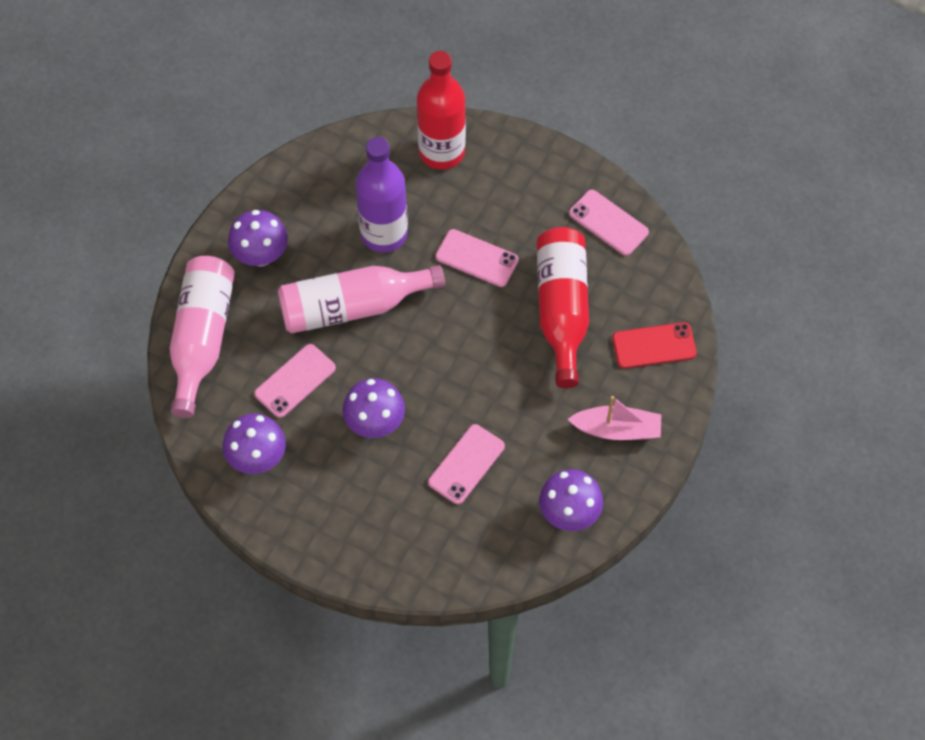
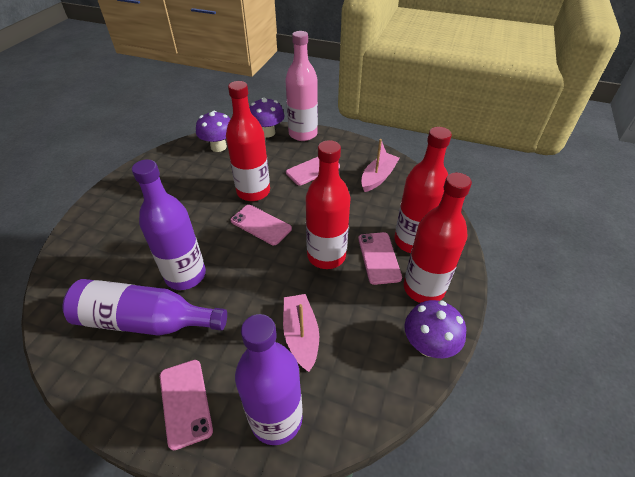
pink boat: [568,396,661,440] = 1 -> [283,294,319,372] [361,139,400,192] = 2
pink bottle: [169,256,235,418] [278,265,445,334] = 2 -> [285,31,318,141] = 1
purple bottle: [356,137,408,252] = 1 -> [63,279,227,336] [132,160,206,290] [235,314,303,445] = 3
purple mushroom: [223,413,286,474] [228,210,288,266] [342,378,405,438] [539,469,603,531] = 4 -> [196,111,231,152] [249,97,284,137] [404,300,466,358] = 3
red bottle: [417,51,466,170] [537,227,589,388] = 2 -> [226,81,270,201] [306,140,351,269] [394,127,452,253] [404,173,472,303] = 4
red phone: [613,322,697,368] = 1 -> none = 0

